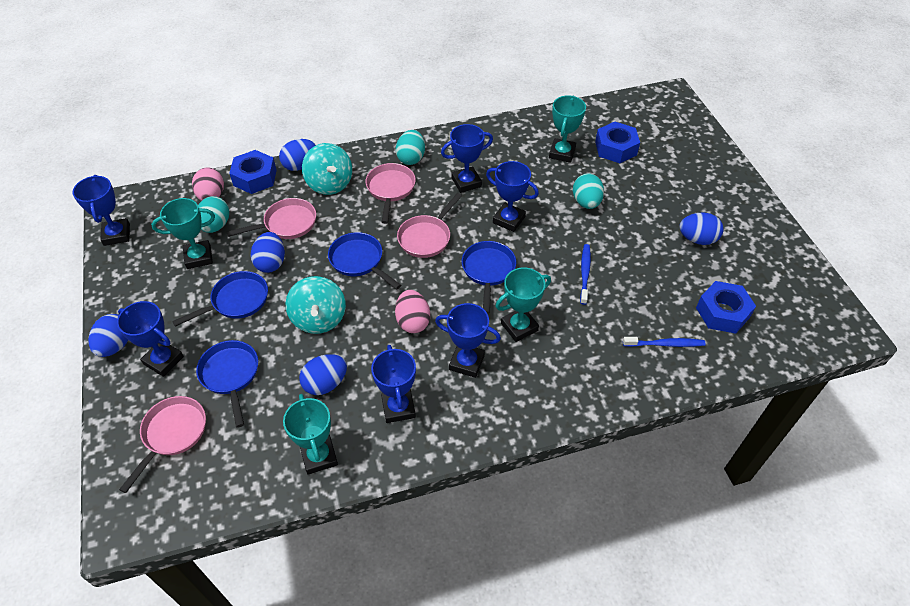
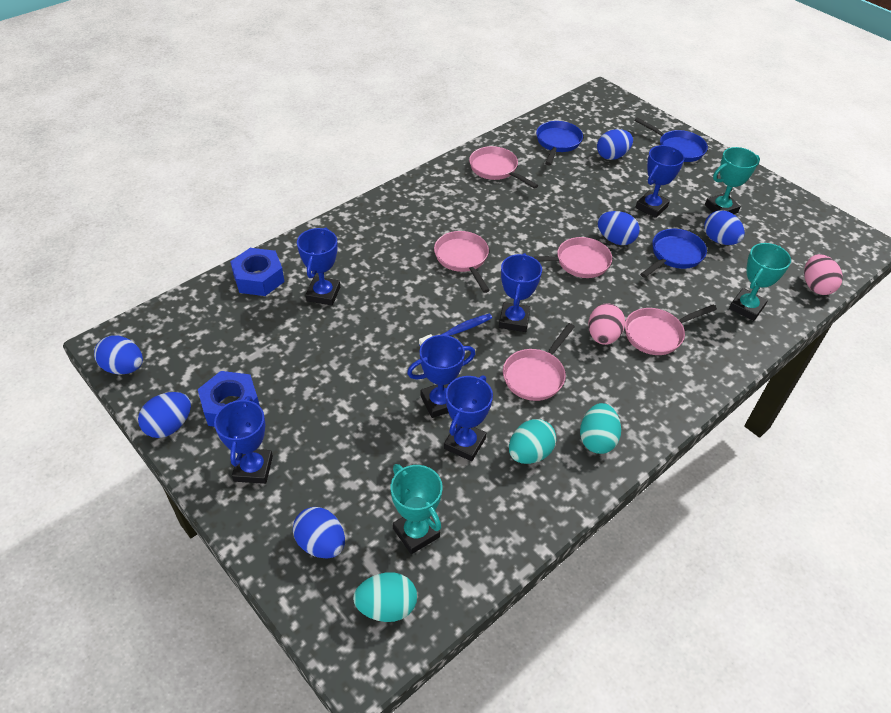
blue egg: [88,314,128,357] [251,232,285,273] [279,139,316,171] [299,354,347,395] [679,213,724,245] = 5 -> [94,335,143,375] [138,392,191,438] [293,507,345,559] [597,129,633,160] [598,211,639,245] [704,210,745,245] = 6
blue nut: [229,150,277,194] [595,121,640,163] [696,281,756,334] = 3 -> [198,371,260,427] [230,248,285,296] = 2
blue pan: [172,271,268,327] [196,340,258,428] [328,232,401,289] [462,241,516,314] = 4 -> [536,121,583,165] [634,117,708,162] [640,229,707,278] = 3
blue toothbrush: [580,244,591,305] [623,337,705,347] = 2 -> [419,314,492,347] = 1
pink pan: [119,396,206,493] [227,198,316,239] [366,163,416,224] [397,193,462,258] = 4 -> [434,231,490,293] [469,146,538,189] [503,323,575,401] [533,237,612,278] [625,305,717,355] = 5
turquoise spinning top: [286,276,346,334] [302,143,352,195] = 2 -> none = 0
turquoise trophy: [151,198,215,269] [283,394,338,475] [495,267,551,342] [549,95,586,163] = 4 -> [391,464,443,554] [705,147,760,214] [729,243,791,321] = 3

